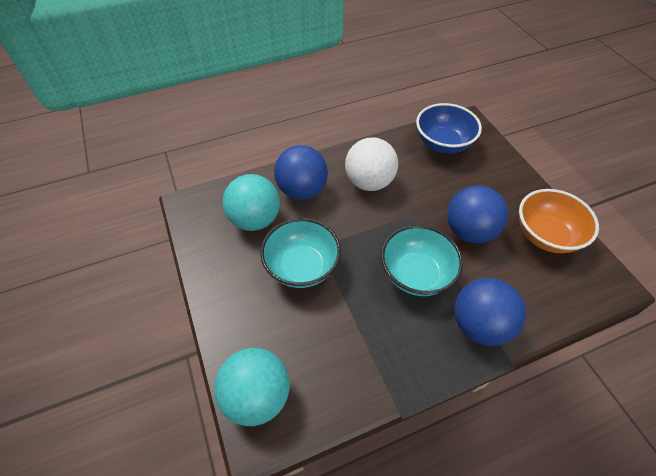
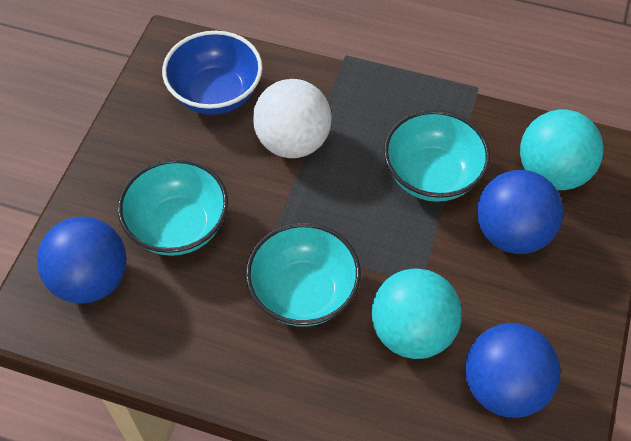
orange bowl: [519,189,599,253] = 1 -> none = 0
turquoise bowl: [260,218,341,288] [381,225,463,296] = 2 -> [118,159,228,256] [246,223,361,327] [384,110,490,202] = 3

